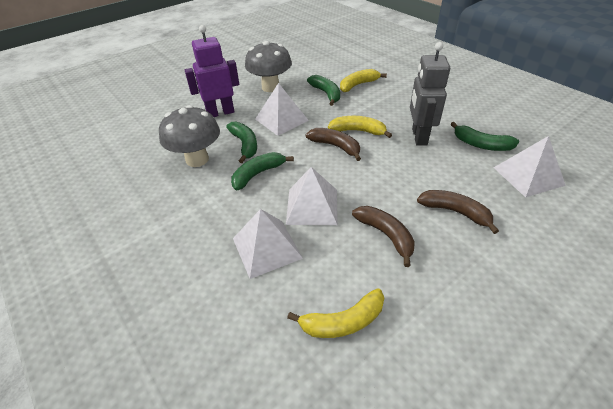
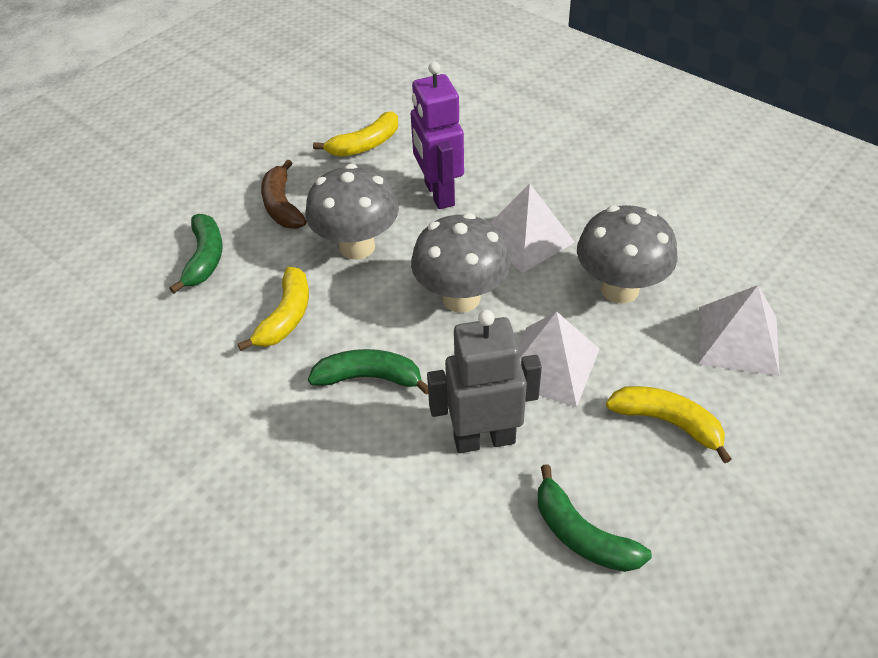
brown banana: [306,128,361,161] [352,206,415,267] [417,190,499,234] = 3 -> [261,159,307,229] = 1
green banana: [226,122,257,163] [231,152,294,190] [307,75,340,106] [451,122,519,151] = 4 -> [169,214,223,293] [308,349,428,395] [538,464,652,572] = 3
grey mushroom: [159,105,220,167] [245,41,292,92] = 2 -> [306,164,399,260] [411,213,511,313] [577,205,678,304] = 3
white pyramid: [233,209,303,279] [255,83,309,136] [286,167,338,225] [494,136,566,197] = 4 -> [491,183,575,273] [518,311,600,407] [698,285,780,376] = 3

